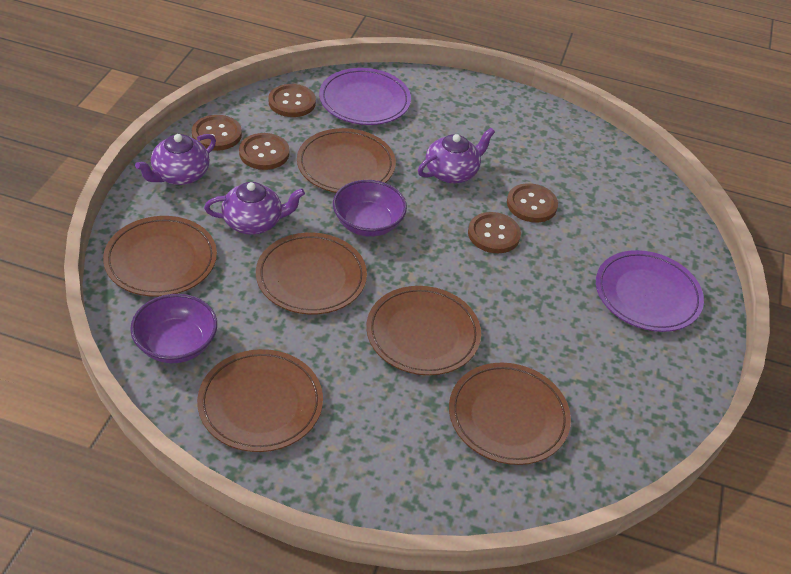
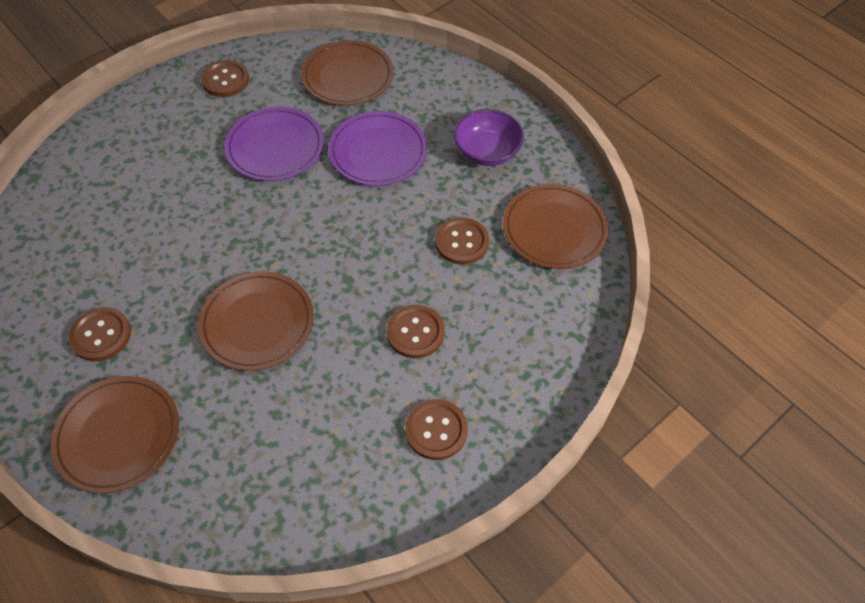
brown plate: [103,216,217,297] [197,349,323,452] [256,233,367,315] [297,128,396,193] [366,286,481,375] [449,363,571,465] = 6 -> [51,376,179,493] [198,271,314,371] [301,40,394,105] [503,184,609,269] = 4
purple bowl: [130,294,217,363] [333,180,407,237] = 2 -> [454,109,524,166] = 1
purple teapot: [135,134,216,185] [204,182,305,235] [418,128,495,183] = 3 -> none = 0

